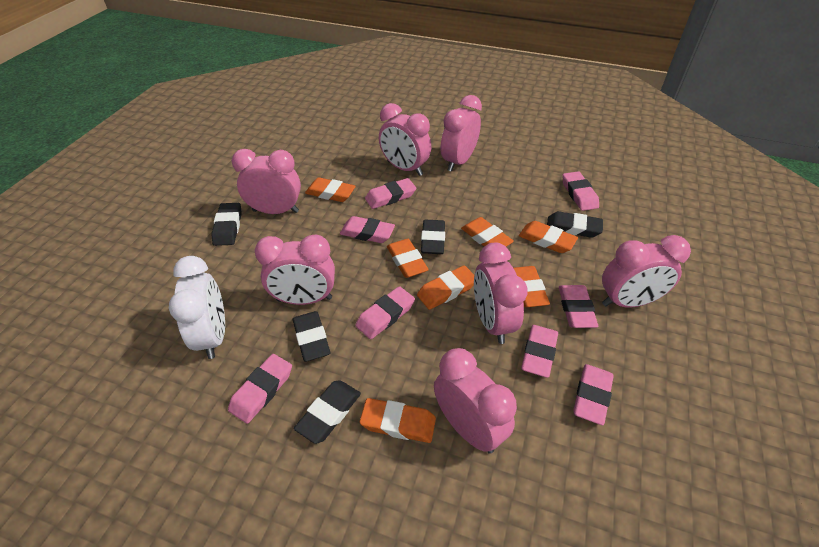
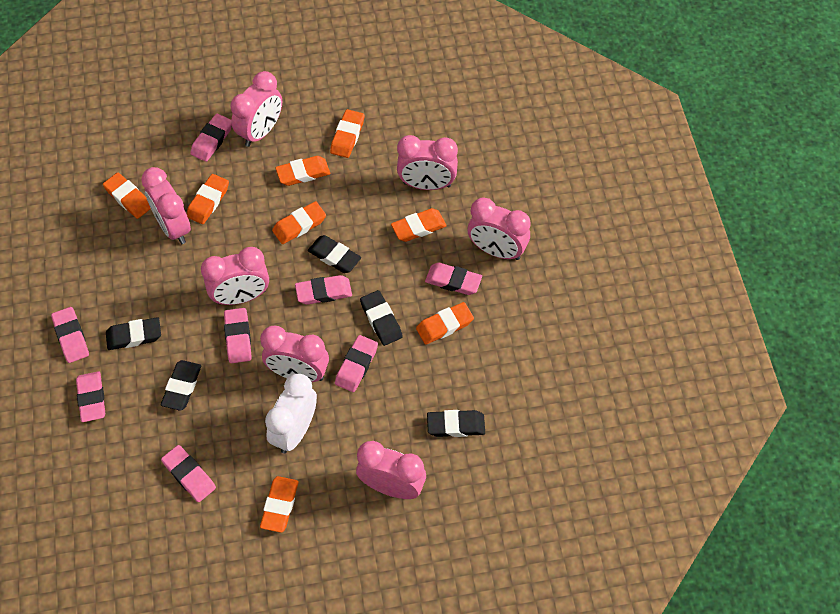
orange eraser: [305,177,356,202] [360,398,436,443] [387,239,429,278] [417,265,475,310] [461,217,514,247] [514,266,550,307] [519,221,578,253] = 7 -> [103,173,151,219] [187,174,229,224] [260,476,298,533] [272,201,326,244] [275,156,330,186] [330,109,364,158] [391,208,447,242] [416,302,474,345] = 8

